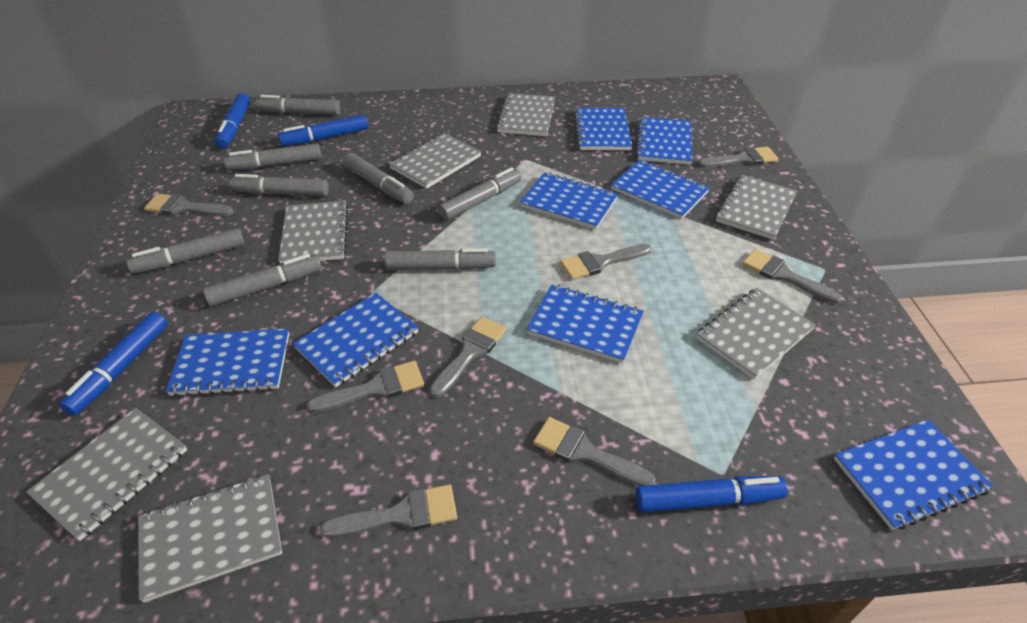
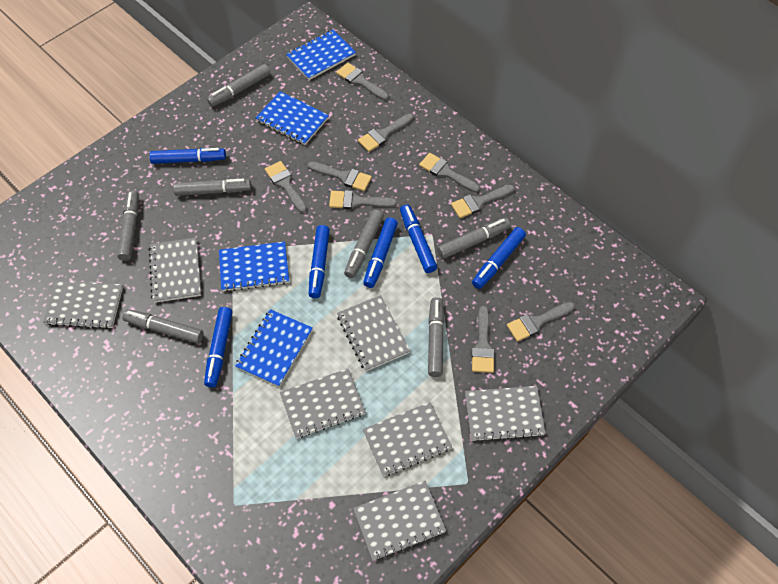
blue marker: [59,312,168,416] [215,93,250,148] [278,115,368,146] [636,476,788,513] = 4 -> [149,148,226,164] [204,307,233,387] [309,225,330,298] [363,217,398,288] [400,204,437,273] [472,227,526,289] = 6
blue notebook: [166,329,289,397] [293,293,419,387] [520,172,618,229] [527,284,644,363] [574,108,632,150] [611,160,710,219] [636,117,693,165] [834,420,994,530] = 8 -> [219,241,289,292] [235,309,313,387] [256,91,329,145] [286,29,356,80] = 4
grey brush: [144,194,233,216] [307,361,424,413] [320,484,457,538] [429,316,507,398] [533,417,656,486] [560,244,651,280] [698,146,778,168] [742,249,842,304] = 8 -> [265,161,307,213] [307,161,372,191] [329,190,397,209] [336,63,389,100] [358,113,414,152] [419,153,480,193] [451,185,515,218] [472,306,495,373] [507,302,575,342] = 9
grey marker: [126,228,244,274] [203,254,322,307] [224,144,321,170] [229,174,329,196] [255,95,340,115] [343,153,414,204] [385,248,496,270] [438,167,522,220] = 8 -> [117,190,139,261] [122,309,203,344] [173,179,251,196] [207,64,270,107] [344,210,384,278] [428,297,444,377] [438,218,510,259] = 7

